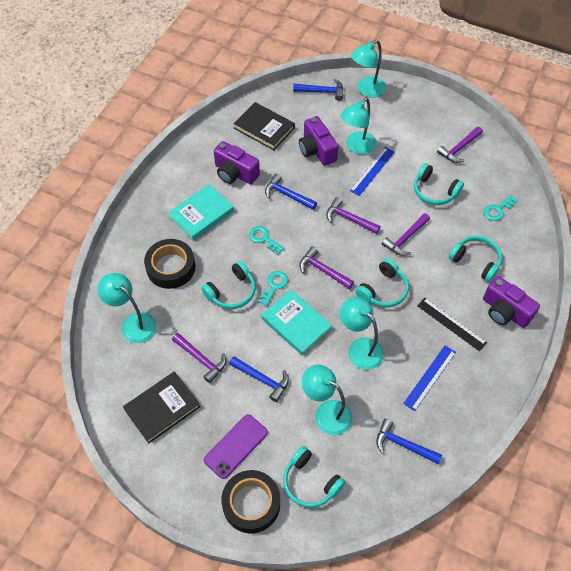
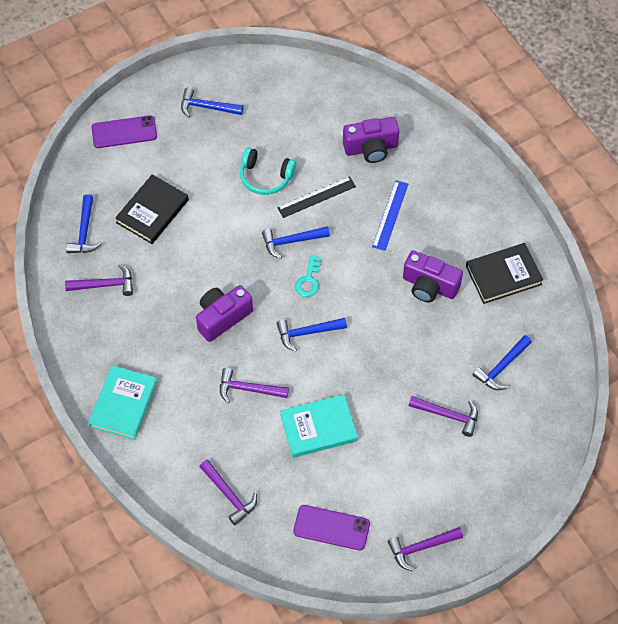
black tape: [144,239,195,289] [221,470,280,533] = 2 -> none = 0
blue hammer: [229,356,289,402] [265,174,317,210] [293,79,343,101] [376,419,442,464] = 4 -> [66,195,102,253] [181,87,243,118] [262,226,330,259] [277,318,347,352] [472,335,532,390] = 5
blue ruler: [350,147,394,196] [403,346,456,411] = 2 -> [372,180,408,251] = 1
purple phone: [204,414,268,479] = 1 -> [91,115,157,148] [293,505,370,550] = 2
turquoise headphones: [201,261,256,309] [283,446,345,508] [356,258,409,307] [414,163,464,205] [449,236,502,282] = 5 -> [240,147,296,195] = 1
turquoise key: [249,226,285,254] [258,271,288,306] [484,195,517,221] = 3 -> [295,255,321,297] = 1
turquoise lamp: [97,273,157,343] [302,365,352,435] [340,297,384,370] [341,98,376,155] [351,40,386,98] = 5 -> none = 0

